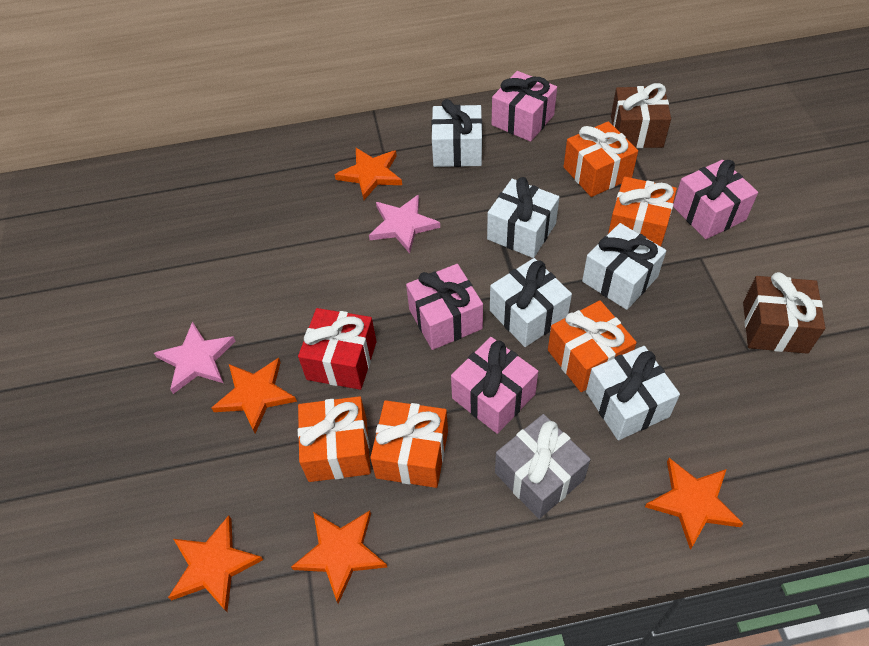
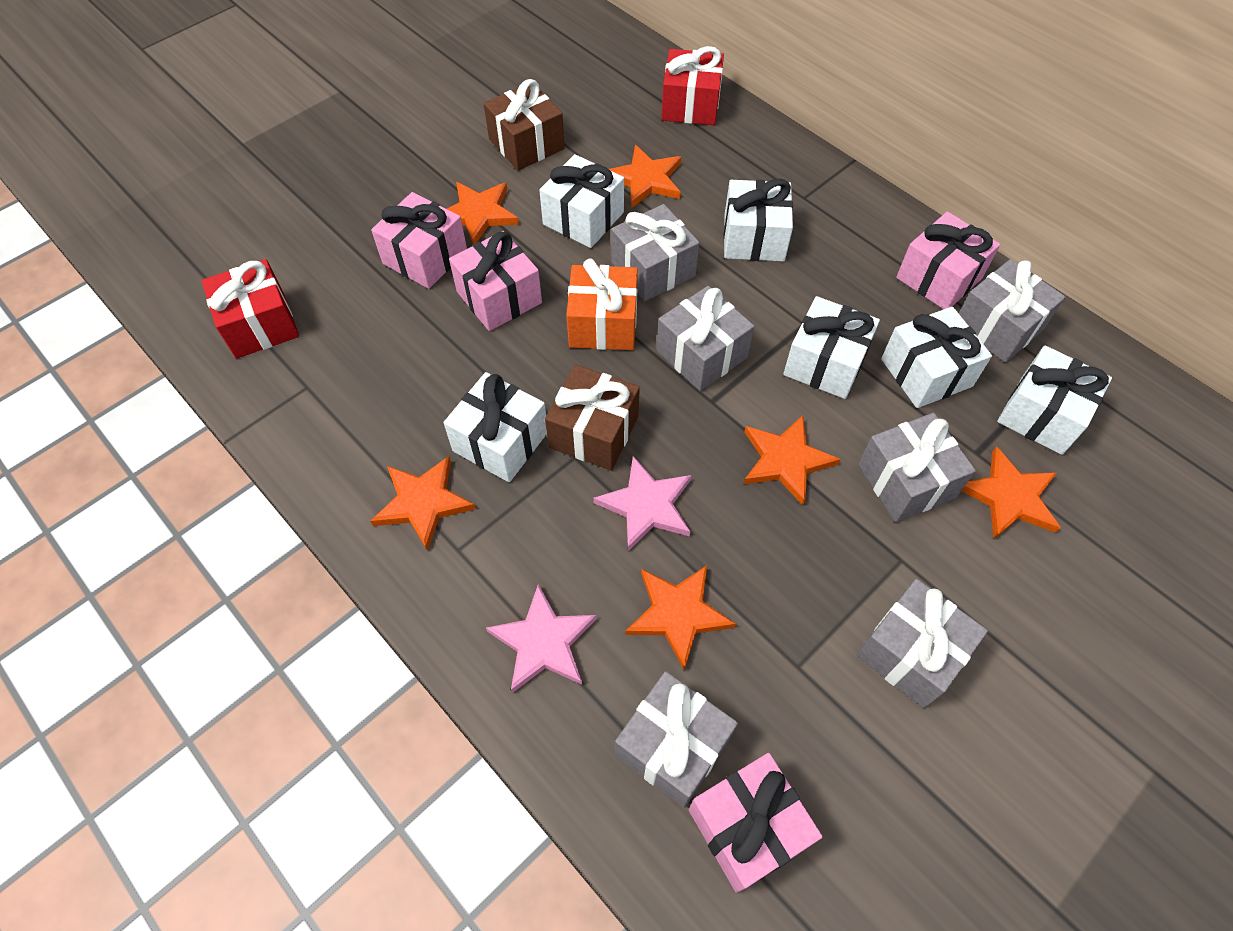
grey gift: [495,414,591,519] = 1 -> [611,204,699,301] [615,671,738,808] [656,286,754,391] [856,579,988,708] [858,413,976,522] [959,259,1065,363] = 6
orange gift: [298,396,371,482] [370,400,448,488] [548,300,637,392] [564,121,638,197] [608,177,677,246] = 5 -> [566,259,638,350] = 1
orange star: [168,515,263,612] [212,358,297,434] [291,510,387,604] [335,148,402,200] [645,458,743,549] = 5 -> [370,456,475,551] [447,182,519,244] [609,145,681,208] [625,565,736,670] [744,415,841,505] [962,446,1061,539] = 6
red gift: [298,308,377,390] = 1 -> [201,259,299,359] [661,46,724,125] = 2
white gift: [431,99,482,167] [487,177,559,258] [490,258,572,347] [582,223,666,310] [586,346,680,440] = 5 -> [443,372,547,482] [539,154,624,248] [724,179,793,261] [783,296,880,399] [881,306,992,408] [997,345,1112,455] = 6

